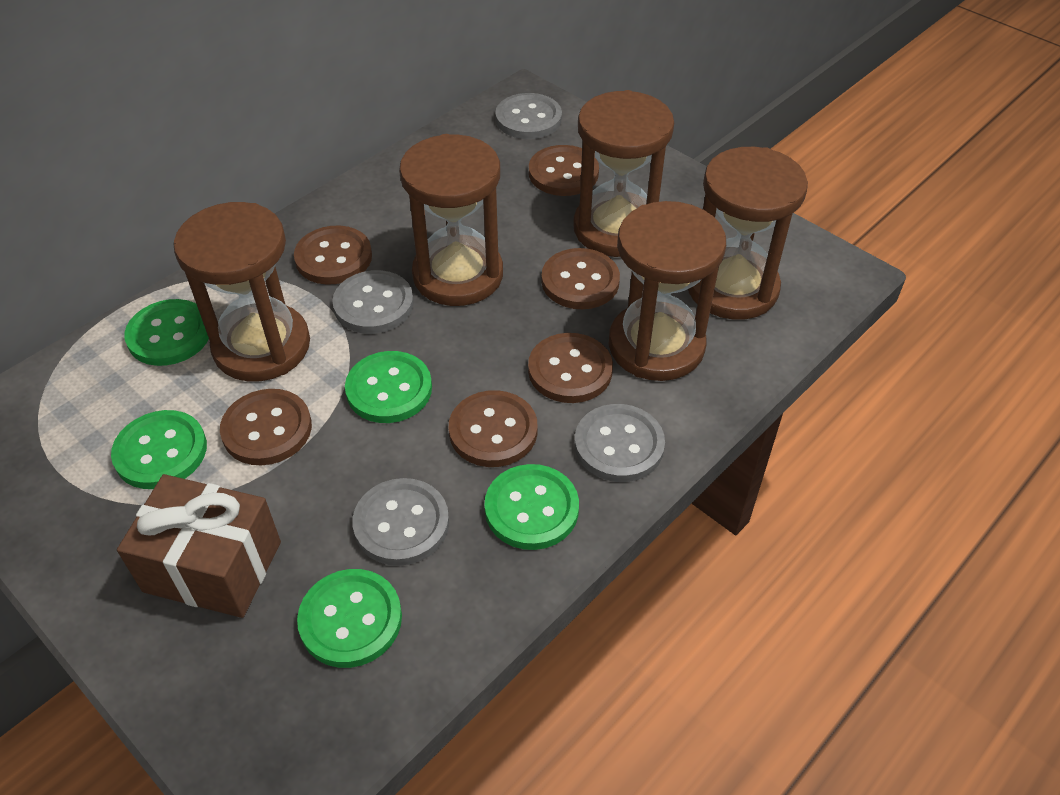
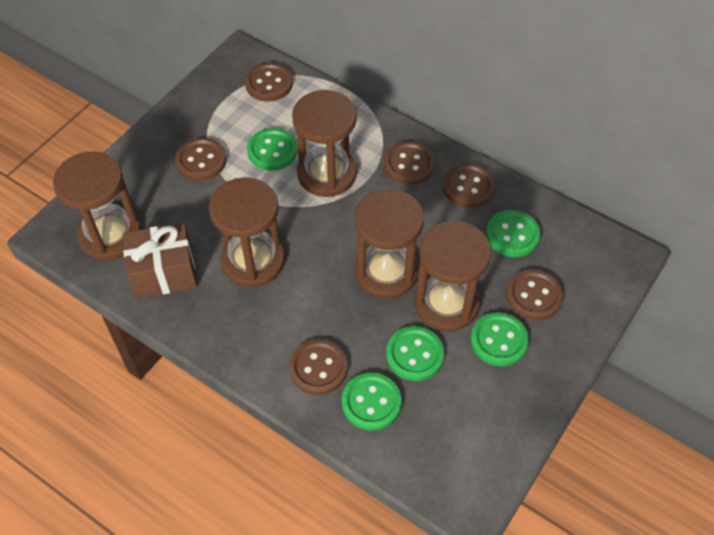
grey button: [332,270,414,334] [352,478,449,566] [495,93,562,139] [575,404,665,482] = 4 -> none = 0

